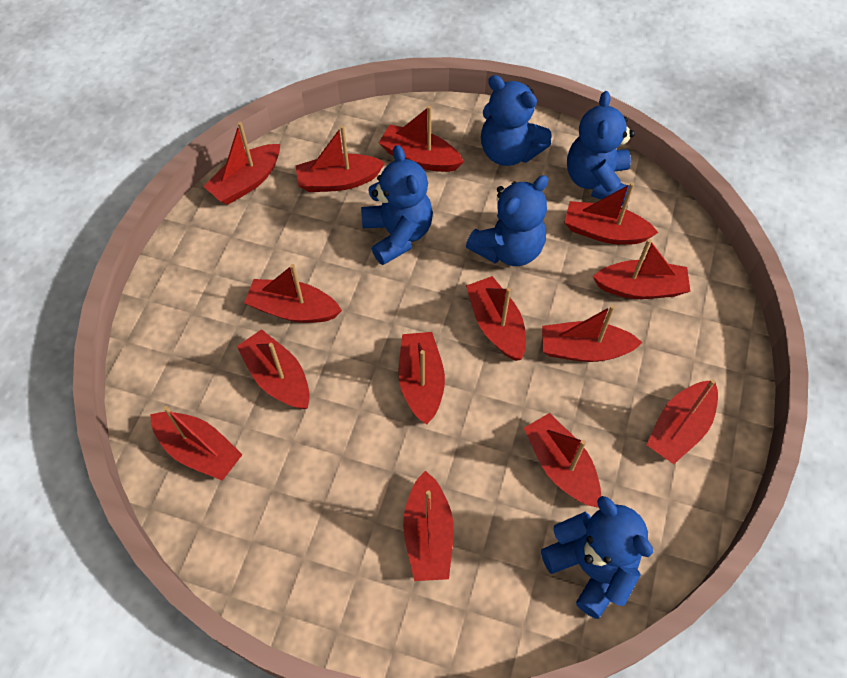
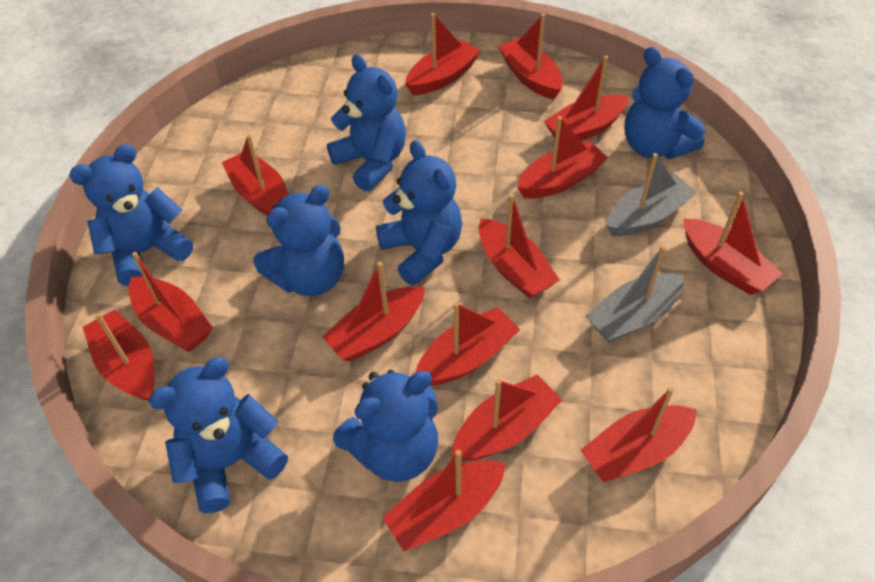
blue teddy bear: [361,145,433,265] [466,175,549,266] [481,75,552,166] [541,496,653,619] [567,91,635,206] = 5 -> [69,144,193,286] [148,357,288,513] [253,185,344,296] [327,54,406,191] [333,370,438,482] [376,140,462,286] [624,47,706,159] = 7
grey boat: none = 0 -> [586,245,684,343] [607,153,697,236] = 2

